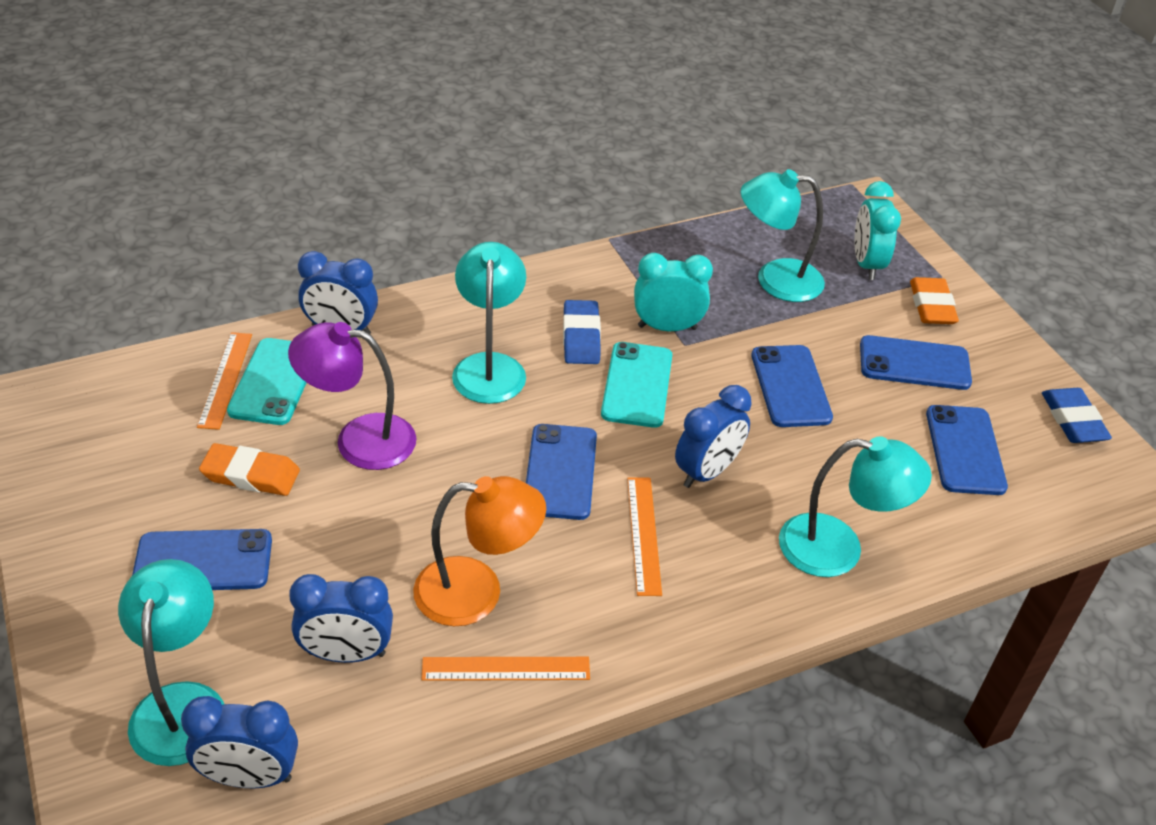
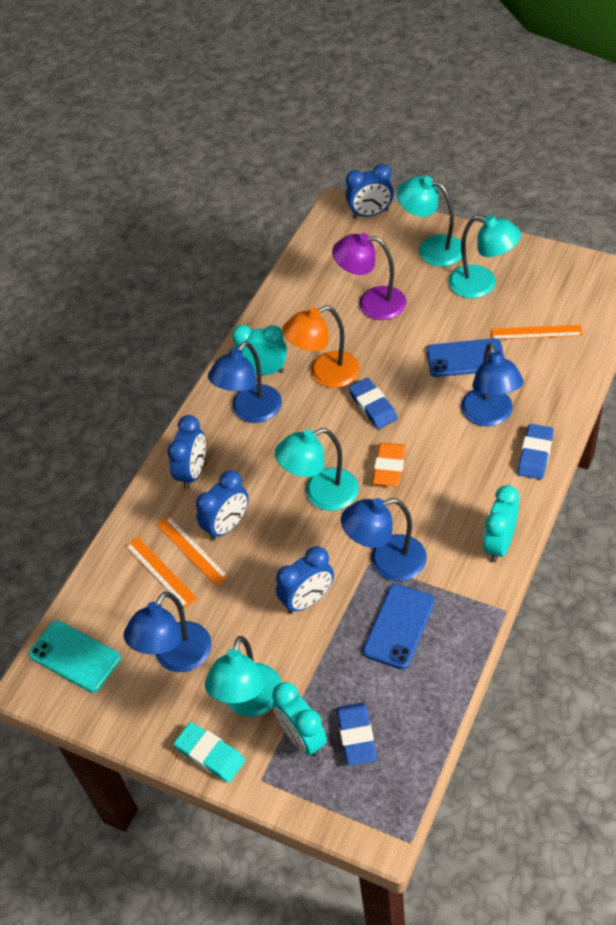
blue eraser: [563,300,601,364] [1042,388,1112,443] = 2 -> [337,703,377,766] [349,378,398,429] [517,424,554,480] = 3
blue lamp: none = 0 -> [124,592,211,672] [208,341,282,423] [341,498,427,581] [461,343,523,427] = 4
blue phone: [132,529,272,590] [526,424,597,520] [751,345,833,427] [860,335,972,390] [926,405,1008,495] = 5 -> [363,584,435,669] [427,338,505,377] = 2
orange eraser: [199,443,300,496] [910,277,959,324] = 2 -> [372,443,406,487] = 1
turquoise clock: [634,253,713,331] [855,181,901,280] = 2 -> [232,325,287,375] [272,682,327,757] [483,485,519,562] = 3
turquoise eraser: none = 0 -> [174,722,245,783] = 1
turquoise phone: [227,338,307,425] [601,342,672,428] = 2 -> [29,621,121,693] = 1

